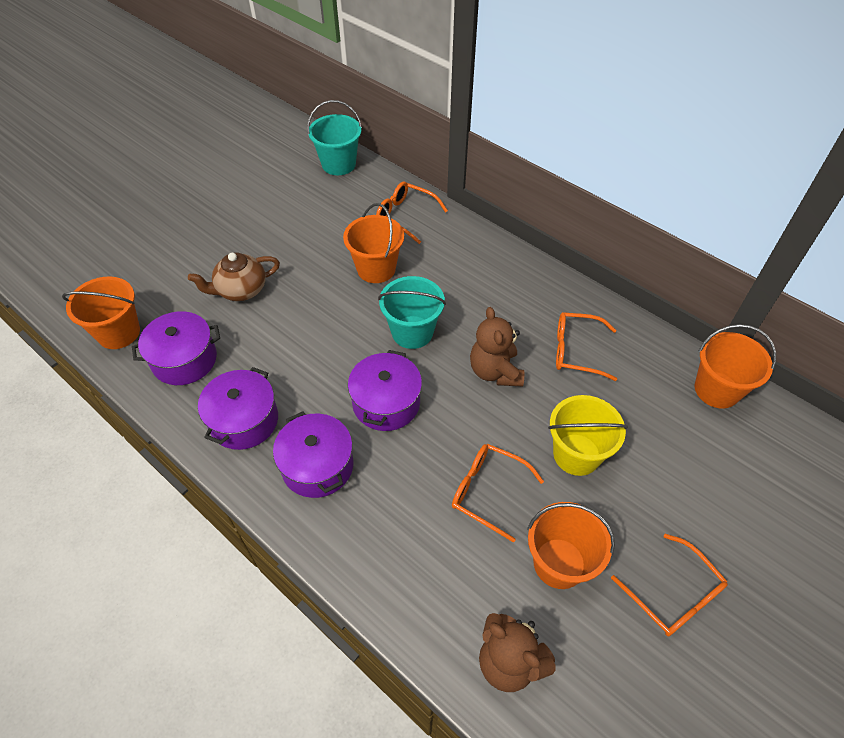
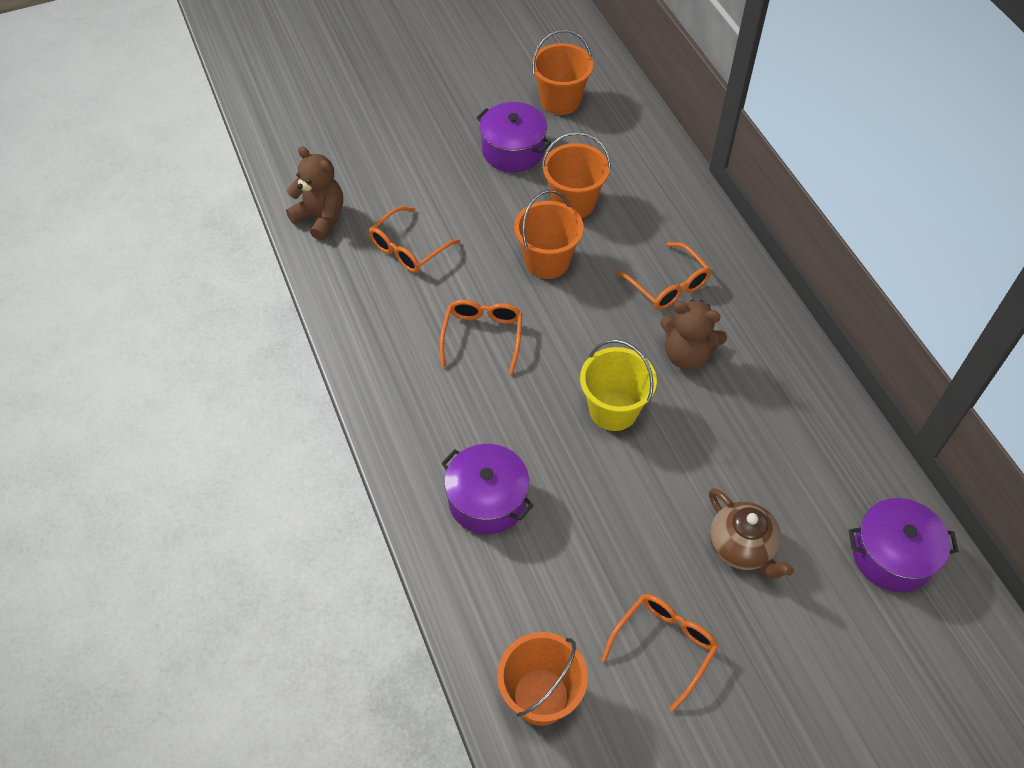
purple pot: [132,311,220,385] [198,367,278,450] [273,411,354,498] [348,350,422,431] = 4 -> [441,444,534,534] [476,102,551,172] [849,498,959,592] = 3
turquoise bucket: [307,100,362,175] [378,276,446,349] = 2 -> none = 0

